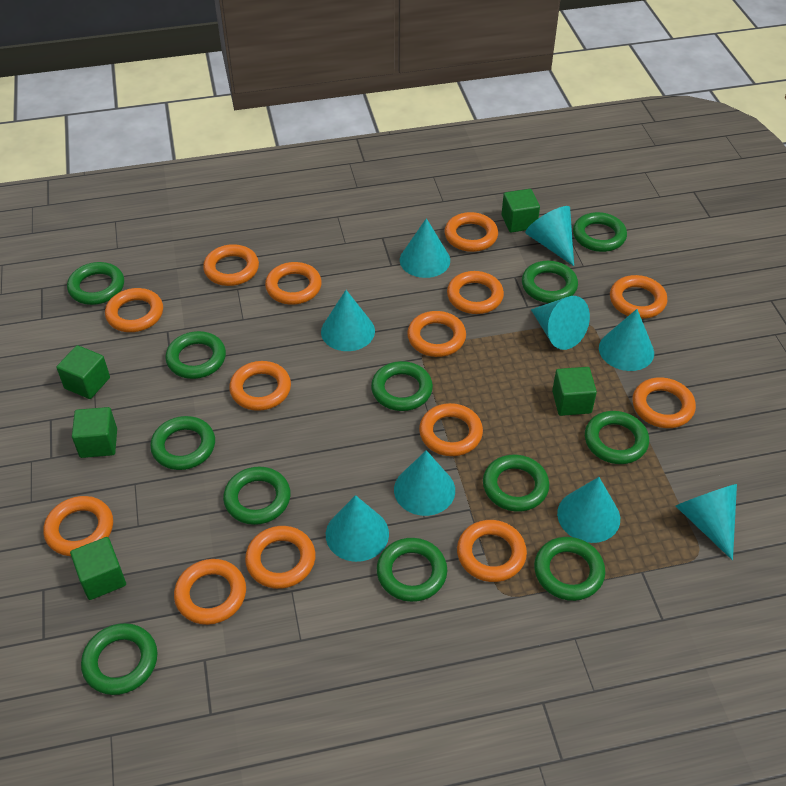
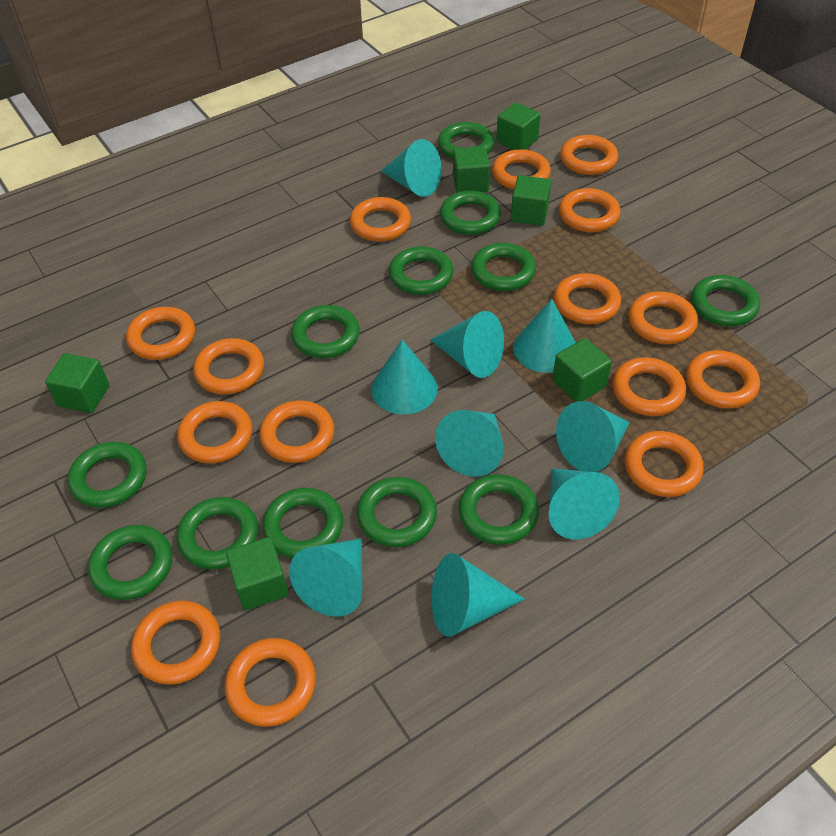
green cube: [56,345,110,399] [70,537,126,600] [72,407,117,458] [502,189,540,233] [552,367,597,416] = 5 -> [45,353,109,413] [226,537,288,610] [453,146,490,193] [496,103,541,150] [511,175,551,226] [552,338,612,402] = 6
orange ring: [43,496,113,556] [105,288,163,332] [174,559,246,625] [203,244,259,286] [229,361,291,411] [245,526,316,589] [265,262,322,305] [407,311,466,357] [419,403,483,456] [444,212,498,252] [447,271,504,314] [457,520,527,582] [610,275,667,319] [632,377,696,428] = 14 -> [126,307,195,360] [131,601,220,685] [177,401,253,463] [193,338,264,395] [224,638,316,727] [259,400,334,463] [350,197,411,242] [492,149,551,190] [554,273,621,324] [559,188,621,232] [560,135,618,175] [612,357,686,416] [624,431,704,497] [628,291,698,344] [686,350,760,409] = 15

